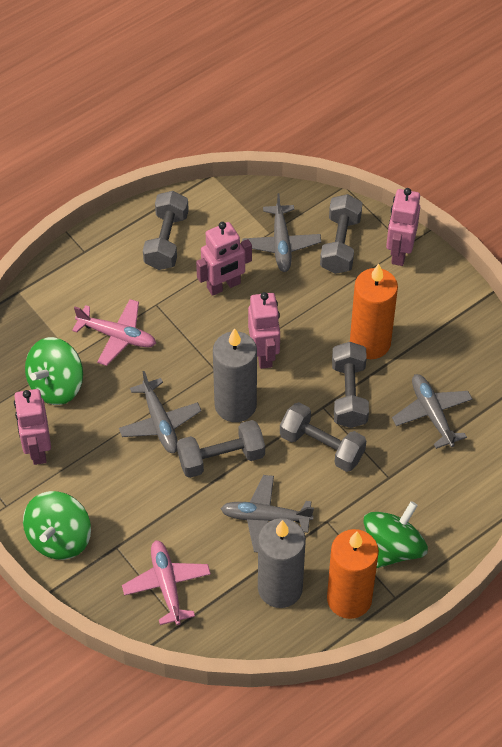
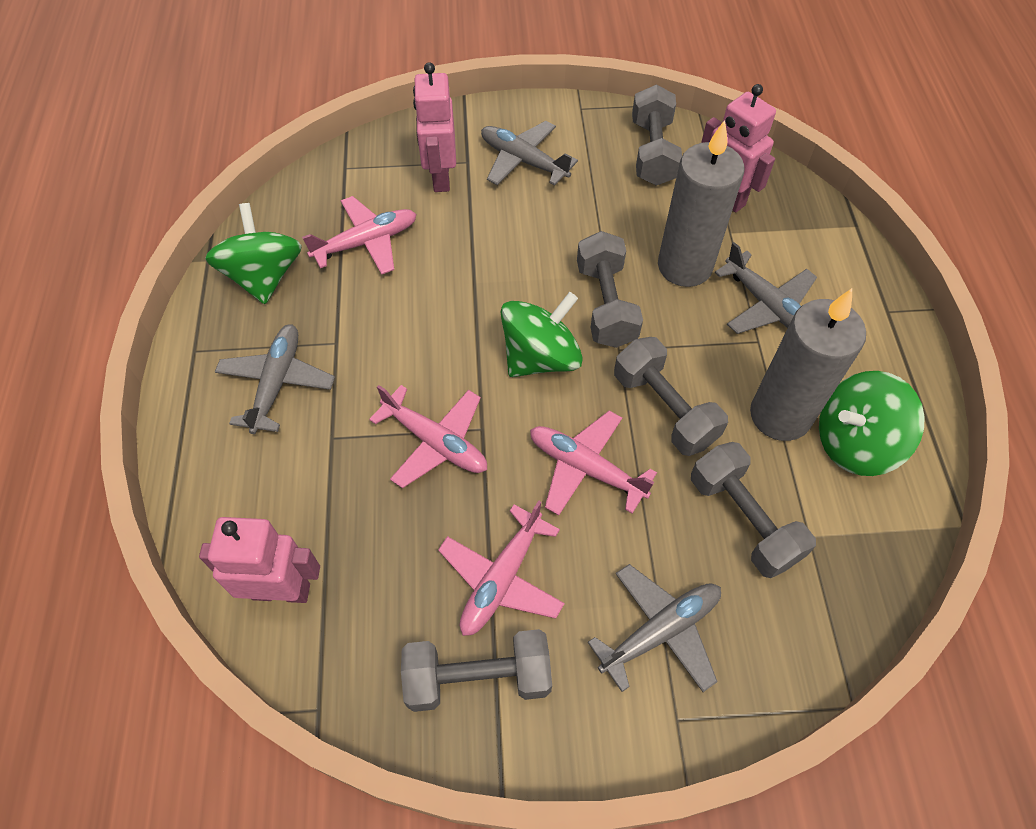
orange candle: [327,529,379,619] [350,264,398,359] = 2 -> none = 0
pink plane: [72,299,156,366] [122,540,211,625] = 2 -> [302,196,416,275] [369,385,487,488] [438,500,565,636] [530,411,657,515] = 4
pink robot: [14,389,51,465] [196,222,252,296] [248,292,280,369] [386,188,420,266] = 4 -> [199,517,320,603] [413,62,456,192] [701,84,776,212] = 3

